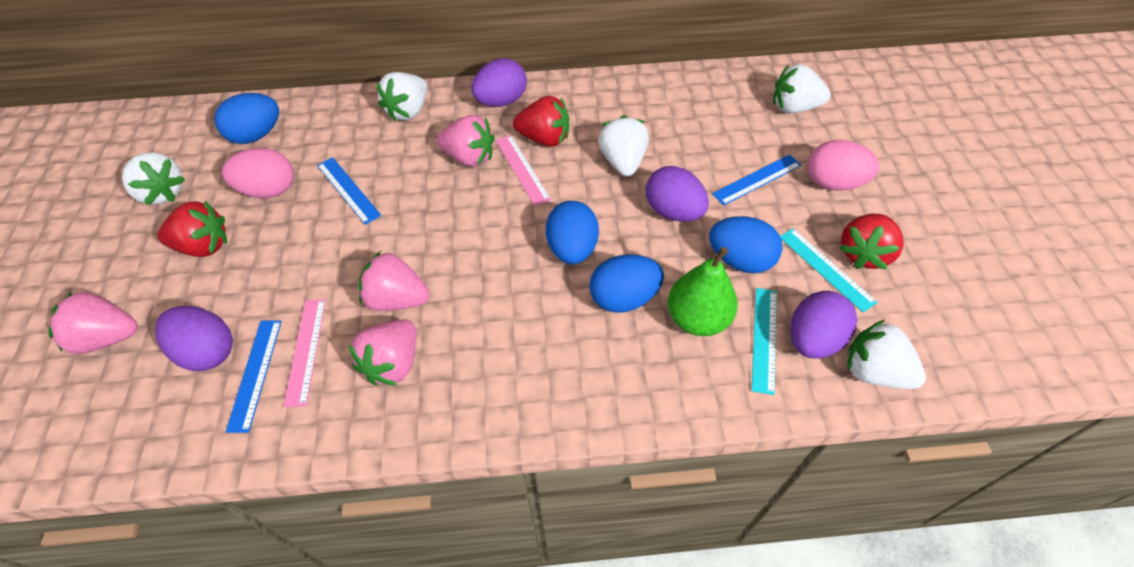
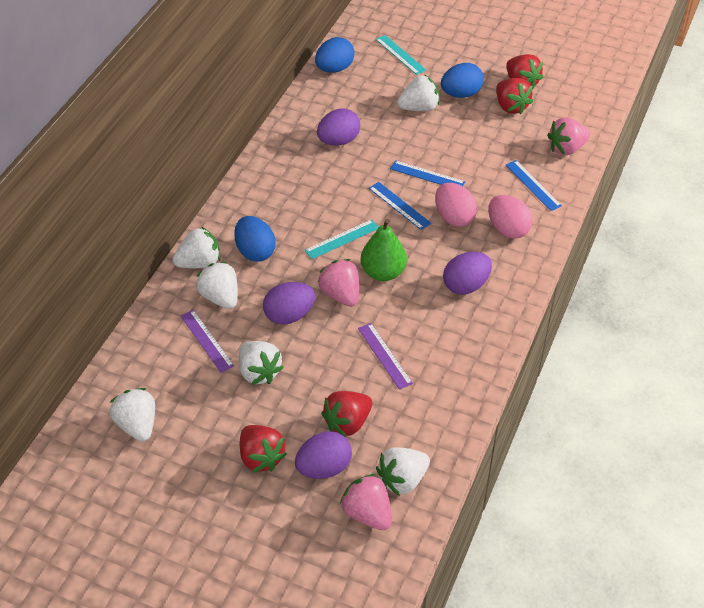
blue egg: [214,93,279,144] [546,201,599,264] [589,254,664,313] [709,216,782,273] = 4 -> [234,216,276,262] [315,37,354,73] [441,63,484,98] = 3
pink ruler: [283,299,326,407] [496,135,551,206] = 2 -> none = 0
pink strawberry: [48,292,138,354] [348,320,416,386] [358,251,429,311] [437,115,495,167] = 4 -> [318,259,359,307] [340,474,392,530] [547,117,590,155] = 3
purple ruler: none = 0 -> [180,310,234,373] [358,323,413,390] = 2
red strawberry: [157,200,227,257] [513,96,569,147] [839,214,903,269] = 3 -> [240,425,287,473] [321,391,372,437] [496,78,533,114] [506,54,543,90] = 4
white strawberry: [122,152,185,205] [376,72,427,121] [598,115,649,176] [773,64,831,113] [847,320,926,389] = 5 -> [110,388,155,442] [172,226,220,268] [196,261,238,309] [239,341,284,385] [376,447,430,496] [397,75,440,111] = 6

